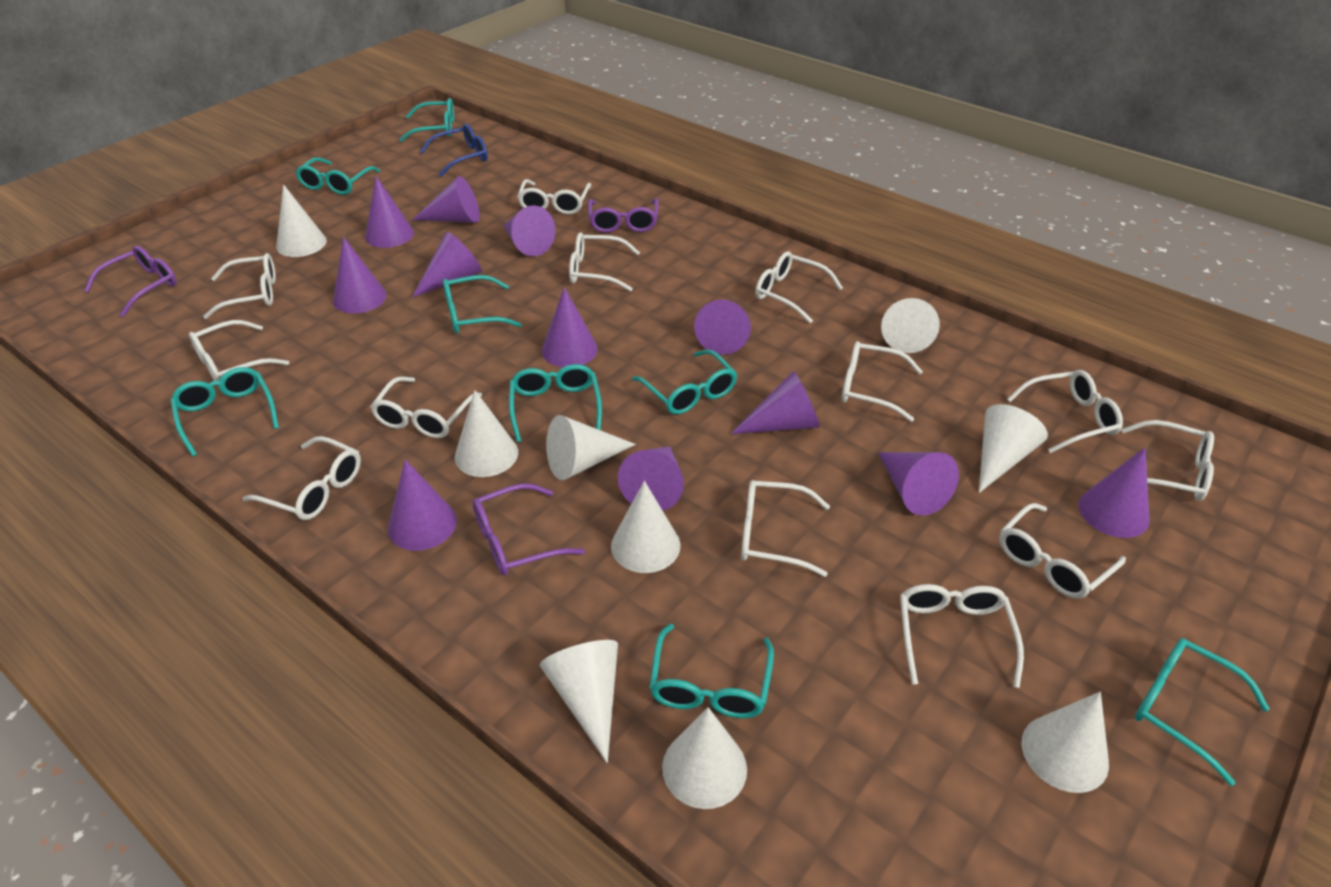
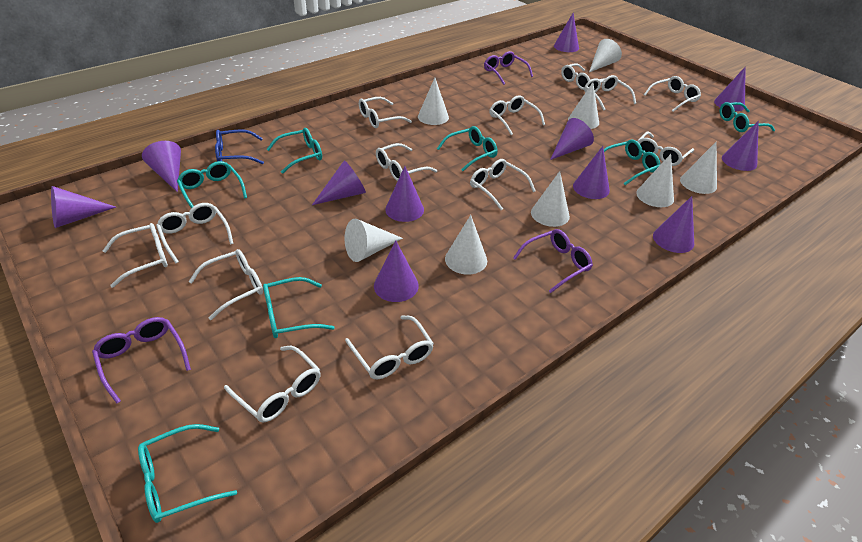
purple cone: [333,237,387,314] [365,176,414,248] [388,459,457,551] [412,176,480,223] [412,232,482,298] [503,205,556,256] [542,287,598,367] [618,446,684,511] [694,300,751,355] [731,371,820,434] [878,452,959,516] [1079,447,1150,538] = 12 -> [51,186,116,228] [142,141,181,192] [312,160,366,205] [374,240,419,302] [385,166,424,222] [550,118,594,160] [554,13,579,52] [573,146,610,199] [653,196,694,253] [714,66,746,111] [722,121,759,171] = 11
turquoise glasses: [170,367,279,457] [295,157,380,195] [399,98,454,142] [443,275,522,333] [509,364,602,442] [632,349,737,414] [649,624,774,718] [1135,638,1270,786] = 8 -> [138,424,237,523] [177,161,247,208] [263,277,335,338] [267,128,322,174] [437,126,498,171] [604,140,660,185] [720,102,775,132] = 7
white cone: [276,184,327,257] [455,390,518,477] [540,640,618,763] [546,415,636,480] [611,481,680,573] [662,707,747,809] [881,298,940,353] [979,404,1048,493] [1022,692,1109,793] = 9 -> [344,219,403,262] [418,78,449,125] [445,215,487,275] [531,171,570,227] [568,82,599,129] [589,39,622,72] [636,154,674,207] [680,142,717,194] = 8

